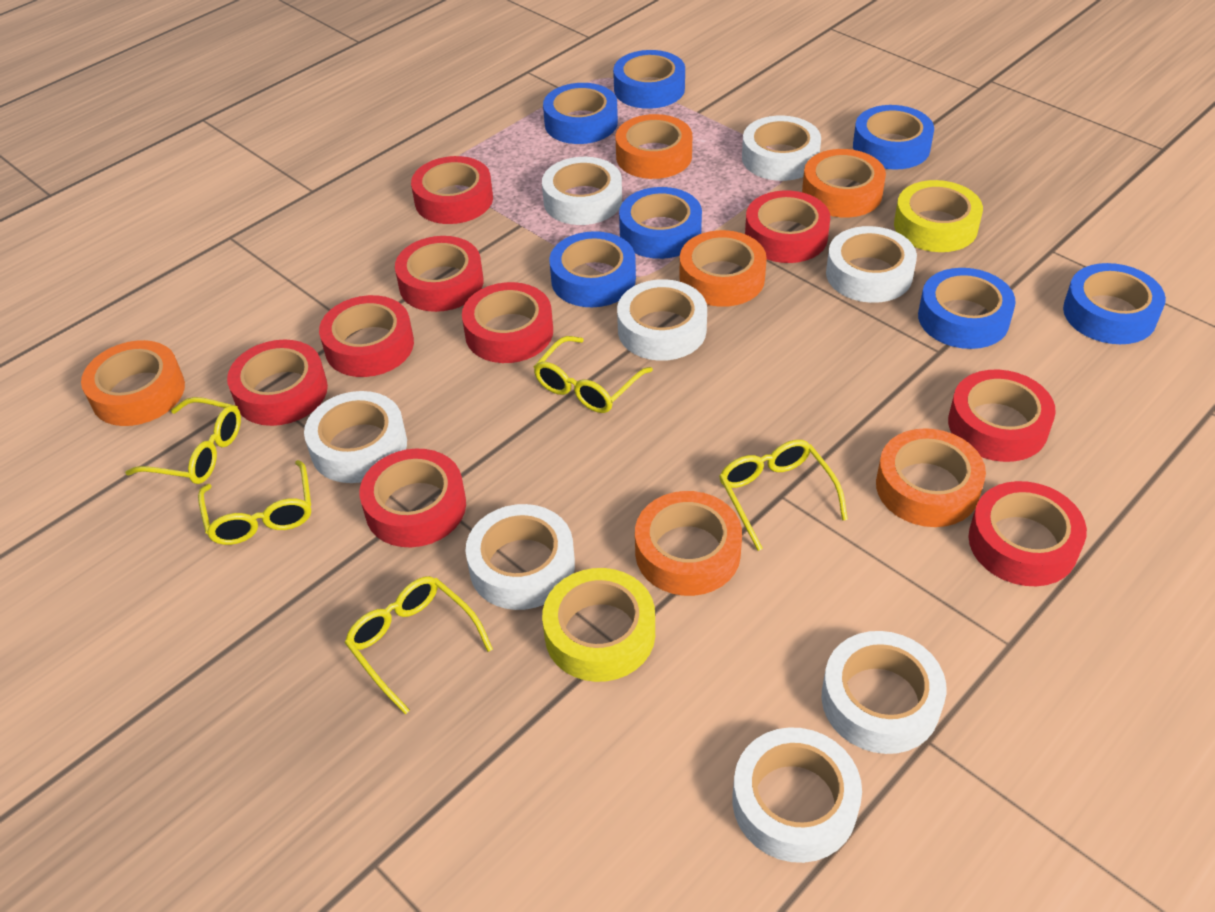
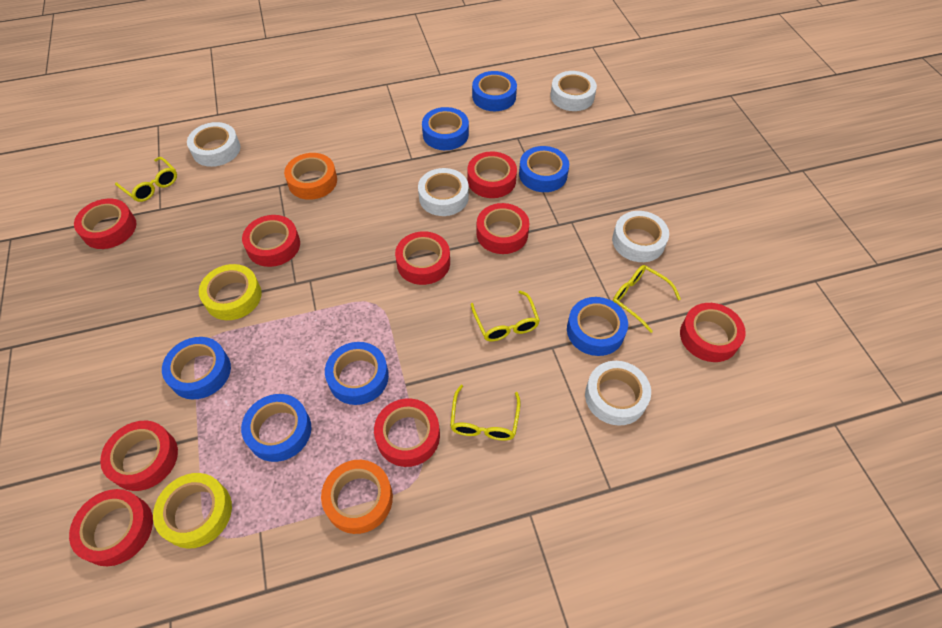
orange tape: [81,340,185,426] [616,114,692,179] [635,491,742,596] [680,230,767,307] [802,149,886,217] [876,428,986,527] = 6 -> [284,153,337,200] [321,460,393,534] = 2
white tape: [304,391,407,483] [465,504,575,610] [542,157,622,225] [617,279,707,361] [733,727,862,863] [742,116,821,181] [821,631,947,754] [826,226,917,303] = 8 -> [187,122,240,167] [418,168,469,216] [550,71,597,111] [585,361,651,426] [612,211,669,262] = 5
yellow glasses: [125,397,241,484] [198,460,311,545] [345,576,493,714] [534,336,653,413] [719,440,848,551] = 5 -> [115,157,177,202] [450,385,521,441] [471,290,540,341] [613,265,681,333] = 4

